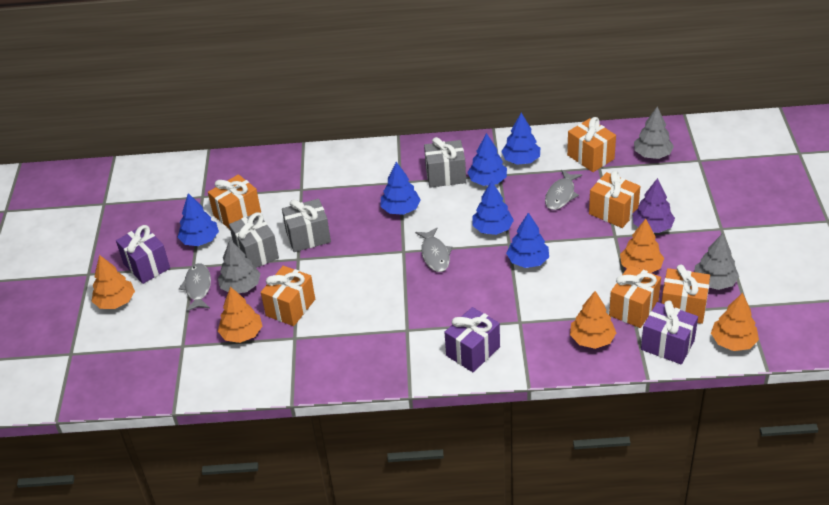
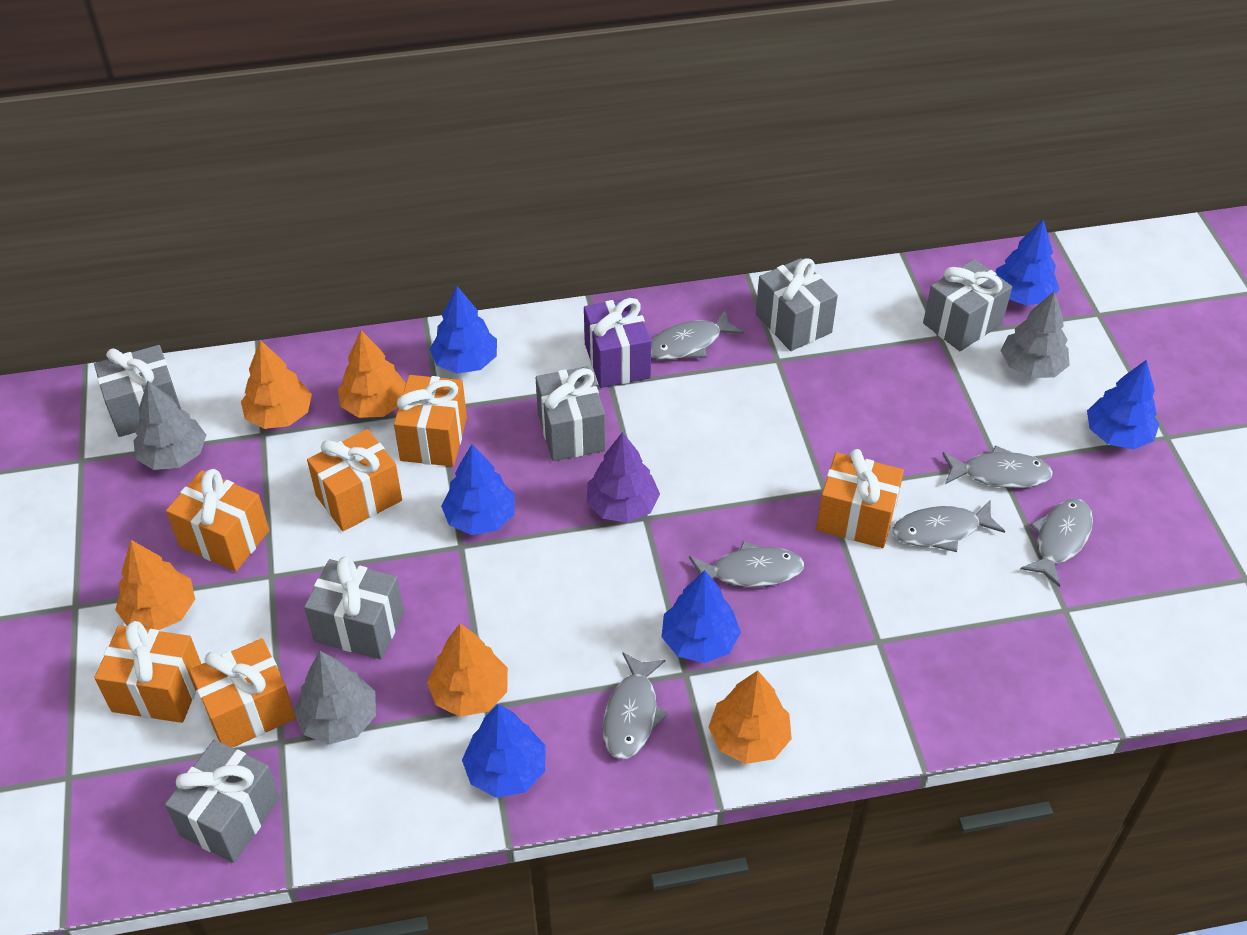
grey fish: [179,263,211,312] [415,227,452,272] [545,170,582,210] = 3 -> [603,652,668,759] [651,310,744,360] [689,541,804,587] [893,500,1005,552] [942,445,1053,488] [1021,498,1093,587] = 6
grey gift: [229,212,279,268] [282,199,331,252] [424,137,466,188] = 3 -> [94,345,181,437] [165,740,280,863] [304,556,404,659] [536,366,606,461] [756,258,838,351] [923,259,1012,351] = 6
purple gift: [116,225,170,284] [445,307,500,372] [641,300,698,365] = 3 -> [584,297,651,388] = 1

